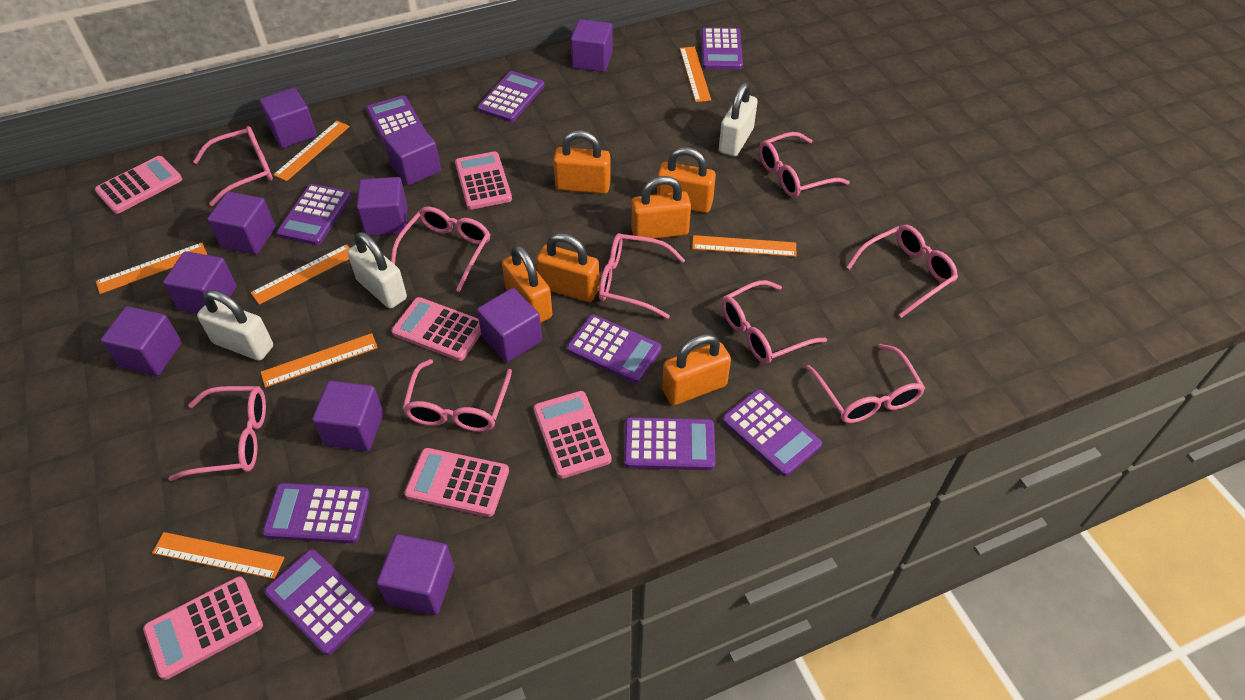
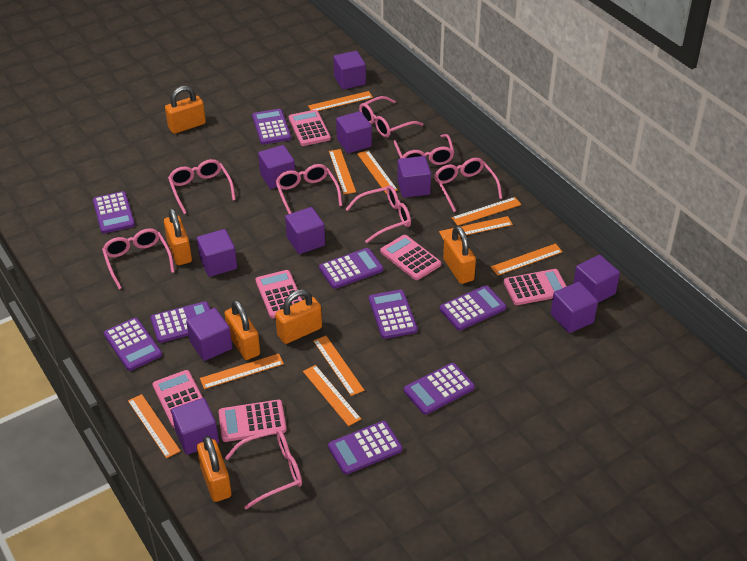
orange ruler: [96,243,207,294] [152,532,285,579] [251,244,350,305] [261,333,378,388] [273,121,350,181] [680,47,711,102] [692,235,796,257] = 7 -> [128,394,181,458] [200,354,284,389] [303,365,361,426] [308,91,373,111] [313,336,364,396] [329,149,356,194] [357,150,398,194] [439,216,513,240] [451,197,521,226] [491,244,563,276] = 10
pink glasses: [169,386,266,481] [193,126,273,206] [391,207,490,292] [402,359,512,432] [599,233,685,319] [722,280,827,364] [759,132,850,197] [806,344,925,423] [846,225,958,318] = 9 -> [102,228,175,289] [168,159,236,214] [225,429,302,509] [275,164,342,214] [346,185,411,243] [359,96,424,138] [393,134,454,165] [434,158,502,212] = 8
white padlock: [197,290,273,361] [347,232,407,309] [719,82,758,157] = 3 -> none = 0

